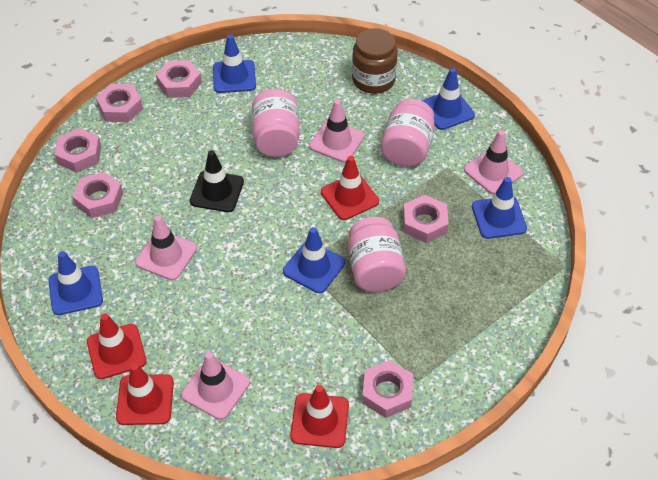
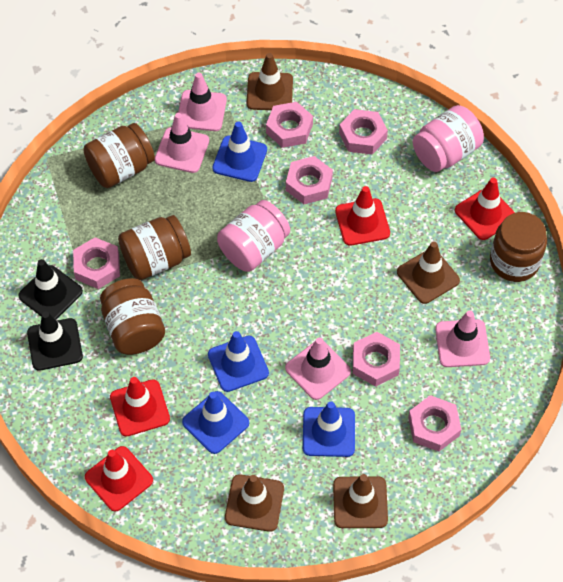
black traffic cone: [190,150,244,212] = 1 -> [18,259,83,320] [27,312,83,371] = 2
blue traffic cone: [48,251,103,315] [213,35,256,93] [283,227,345,293] [422,68,475,130] [472,177,527,239] = 5 -> [182,391,249,454] [208,331,269,392] [212,122,267,182] [303,401,355,457] = 4
brown jar: [352,28,398,94] = 1 -> [83,123,155,188] [100,278,165,355] [118,215,191,280] [490,212,547,282] = 4
brown traffic cone: none = 0 -> [225,474,284,532] [247,53,293,110] [333,474,388,528] [397,242,460,304] = 4
pink jar: [252,89,300,157] [348,217,406,292] [381,99,435,167] = 3 -> [217,200,290,272] [413,105,484,172] = 2

